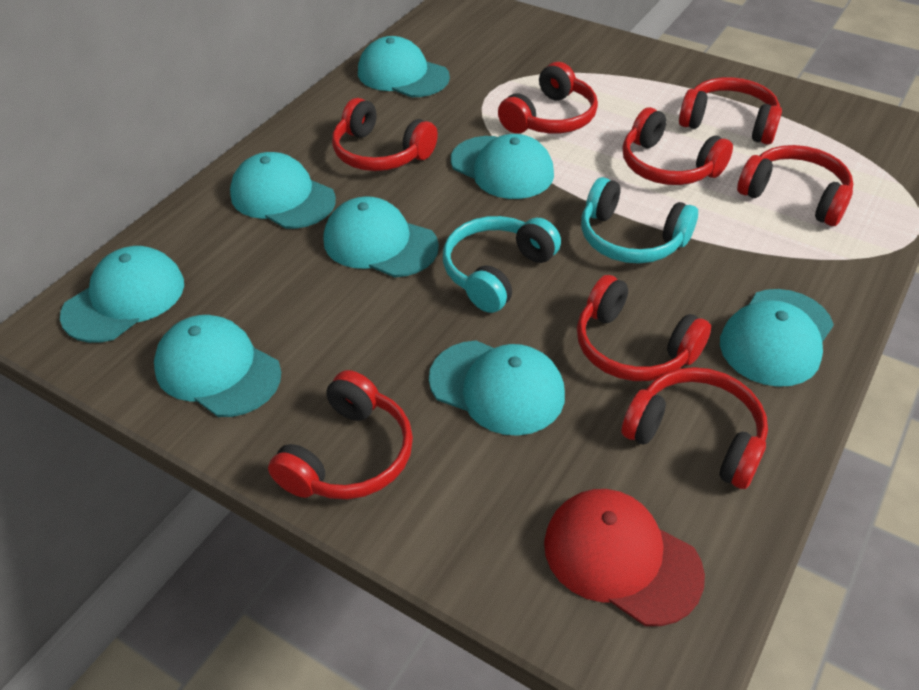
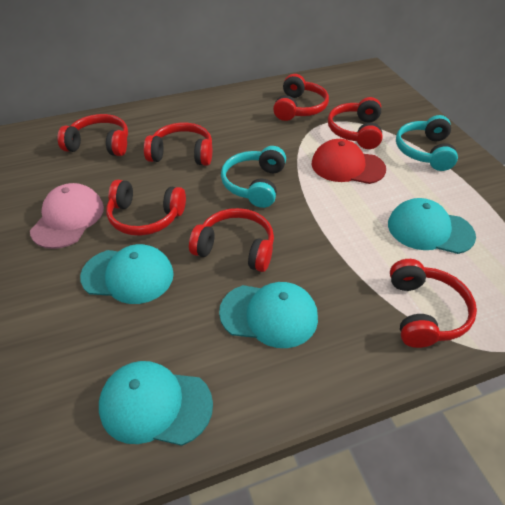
pink cap: none = 0 -> [30,183,104,249] = 1
red headphones: [268,370,413,499] [332,98,438,171] [498,62,598,134] [577,275,711,381] [621,367,768,489] [623,107,733,185] [679,77,782,145] [737,145,853,226] = 8 -> [58,114,128,156] [106,180,186,236] [144,123,212,166] [189,208,274,272] [273,74,329,121] [328,97,383,149] [390,259,477,348] = 7
turquoise cap: [60,246,184,343] [154,315,281,417] [230,152,336,229] [324,196,439,277] [358,36,450,97] [429,341,565,436] [451,134,554,199] [720,289,834,387] = 8 -> [80,244,174,304] [99,361,213,446] [219,282,318,348] [388,198,476,254] = 4

